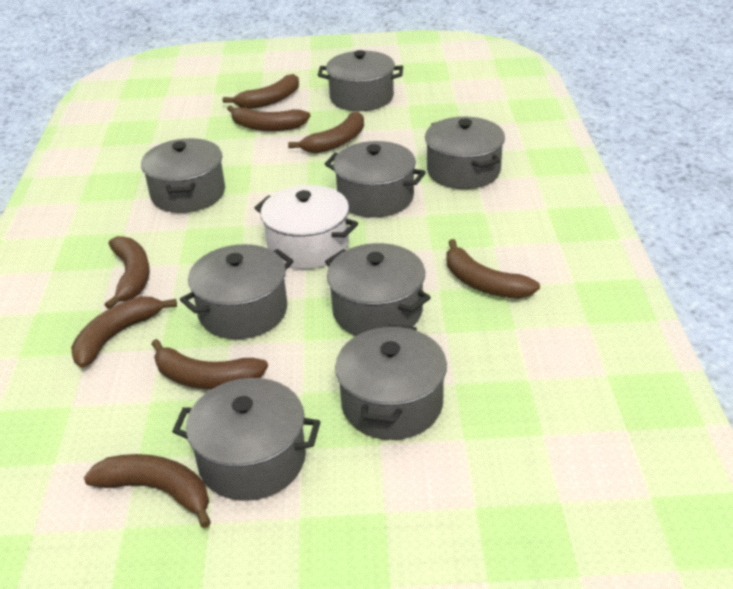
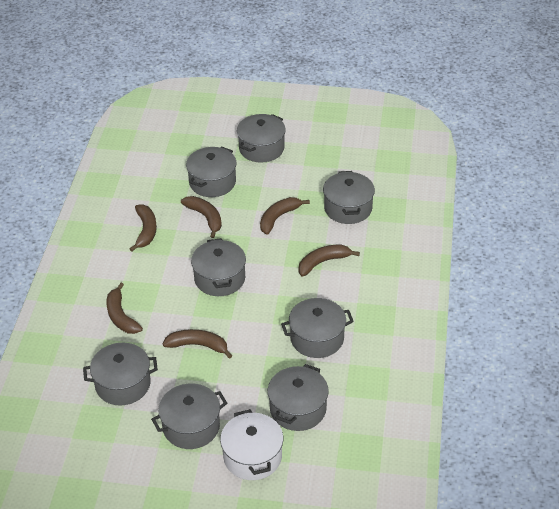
brown banana: [71,296,177,368] [84,454,211,528] [105,236,150,309] [152,339,268,389] [223,74,299,109] [227,105,311,131] [288,111,364,153] [447,239,540,299] = 8 -> [107,283,143,334] [130,204,157,251] [163,329,232,359] [181,196,222,238] [260,197,310,235] [298,244,360,277] = 6

